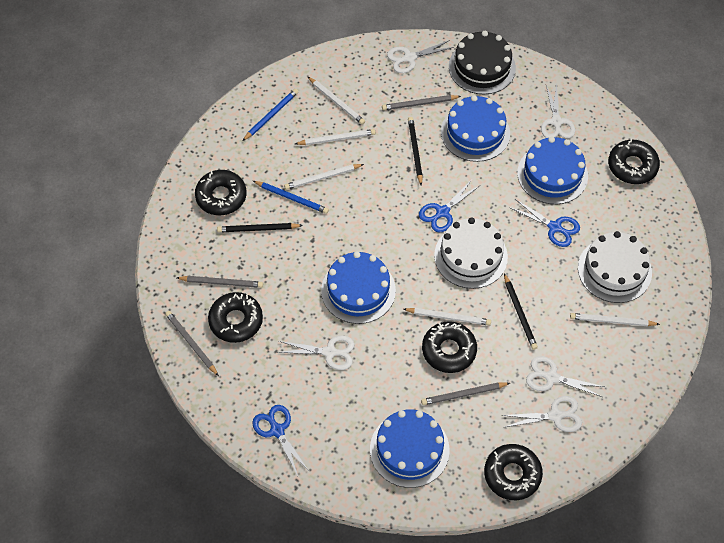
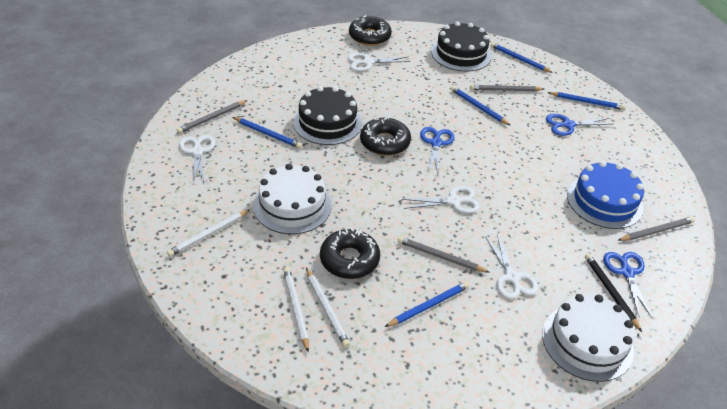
black cake: [449,31,516,94] = 1 -> [293,86,362,145] [431,21,492,72] = 2
black donut: [195,170,247,215] [208,292,263,343] [422,321,477,373] [484,444,543,500] [608,139,660,184] = 5 -> [320,227,380,279] [349,15,392,46] [360,116,411,156] = 3
black pencil: [217,223,303,232] [408,117,423,186] [504,273,538,350] = 3 -> [585,254,642,332] = 1
blue cake: [321,251,396,324] [370,409,450,488] [441,95,510,162] [517,137,588,204] = 4 -> [567,161,644,229] = 1
blue pencil: [242,89,298,141] [253,181,329,214] = 2 -> [233,117,302,149] [385,282,470,327] [451,86,511,126] [491,42,553,73] [547,92,625,110] = 5
white pencil: [284,164,364,190] [295,129,376,145] [307,76,365,125] [403,308,491,326] [570,313,660,326] = 5 -> [167,210,250,257] [283,267,309,352] [306,268,350,348] = 3
white scissors: [277,336,355,370] [387,40,454,73] [502,396,582,432] [526,356,605,397] [541,83,575,138] = 5 -> [179,135,215,185] [348,53,411,71] [401,186,480,213] [485,234,538,299] = 4

